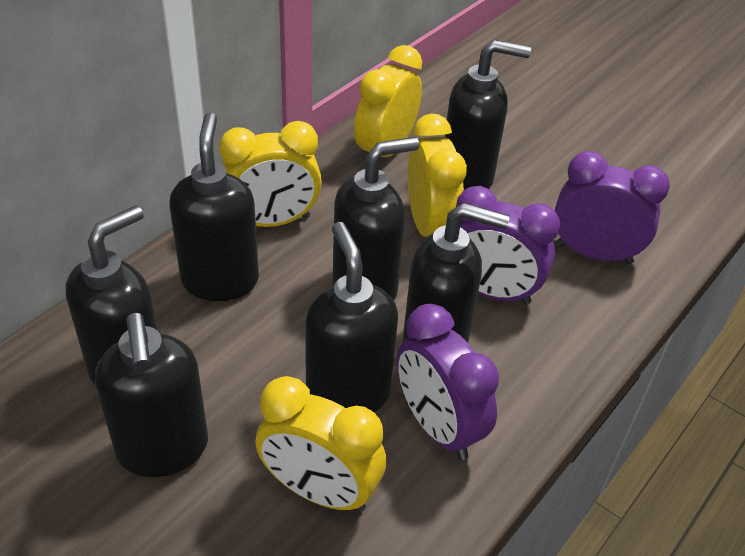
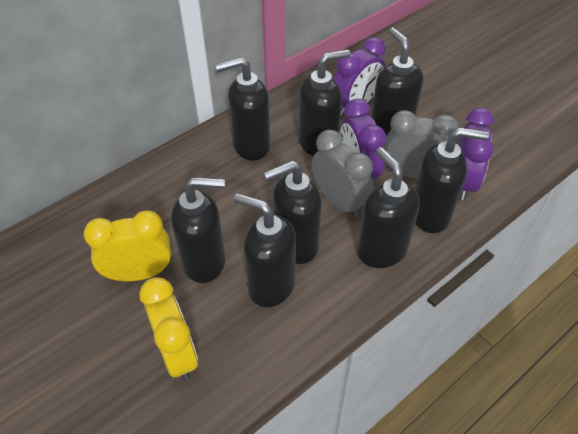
black soap dispenser: [66,205,158,384] [95,313,208,477] [169,113,259,301] [305,222,398,413] [333,137,419,300] [403,203,510,343] [445,40,531,190] = 7 -> [171,177,226,283] [215,57,271,161] [234,193,296,307] [263,161,322,264] [299,49,350,156] [357,147,420,268] [371,27,423,137] [414,127,489,233] = 8
grey clock: none = 0 -> [311,130,373,217] [385,110,459,178] = 2
yellow clock: [219,121,322,227] [255,376,386,512] [354,45,422,157] [408,113,467,237] = 4 -> [84,210,171,281] [139,277,198,381] = 2

